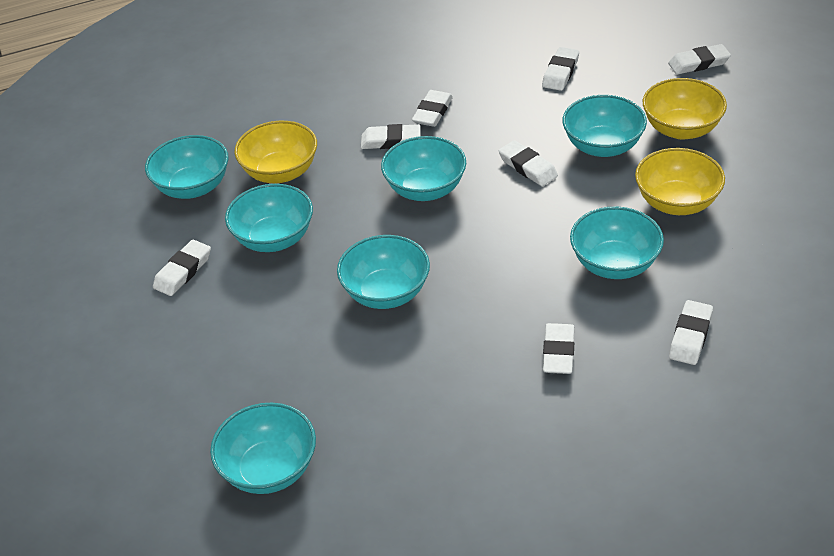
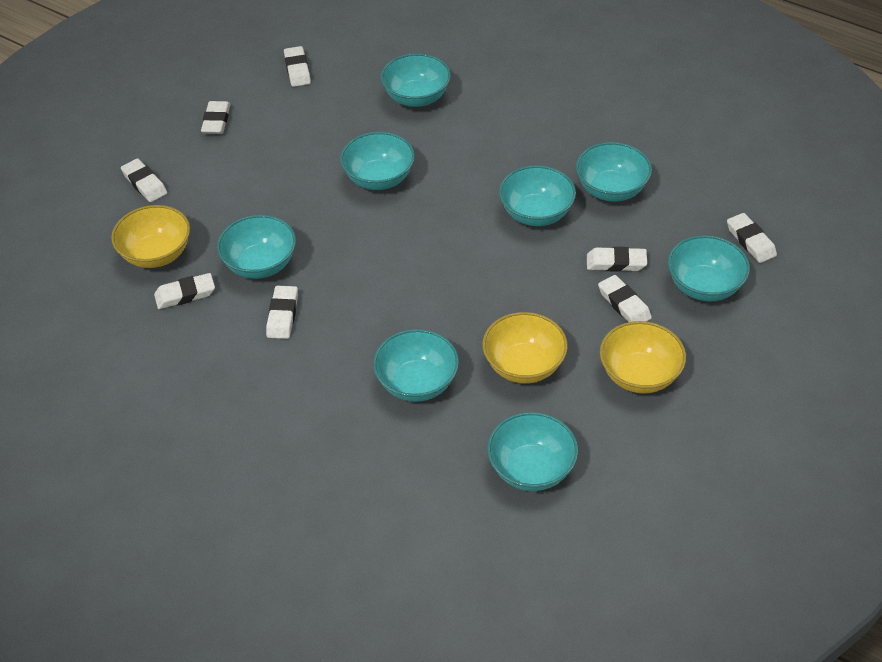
turquoise bowl: [145,135,229,199] [210,403,316,494] [225,184,313,252] [337,235,430,309] [381,136,466,201] [563,95,647,157] [570,206,664,279] = 7 -> [217,215,296,279] [340,132,415,190] [373,329,459,402] [381,53,451,107] [487,412,578,491] [499,165,576,226] [576,142,652,202] [668,235,750,301] = 8

